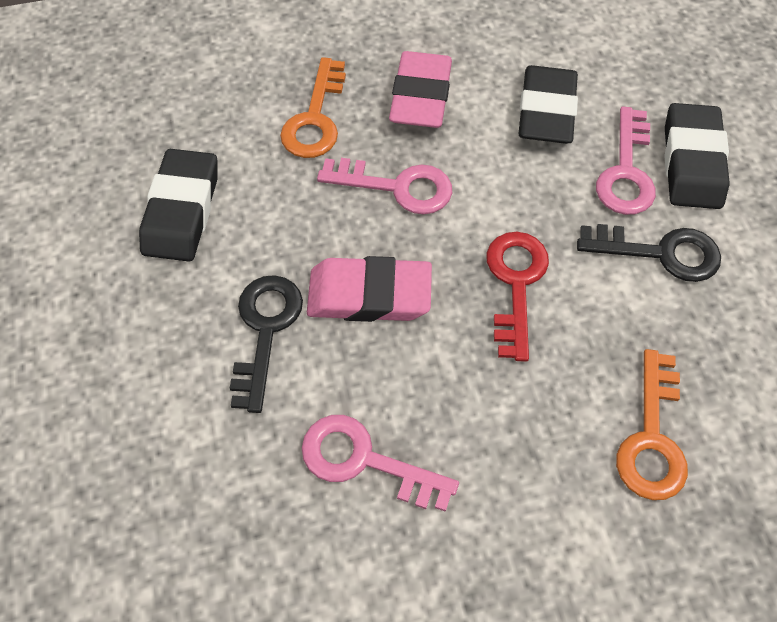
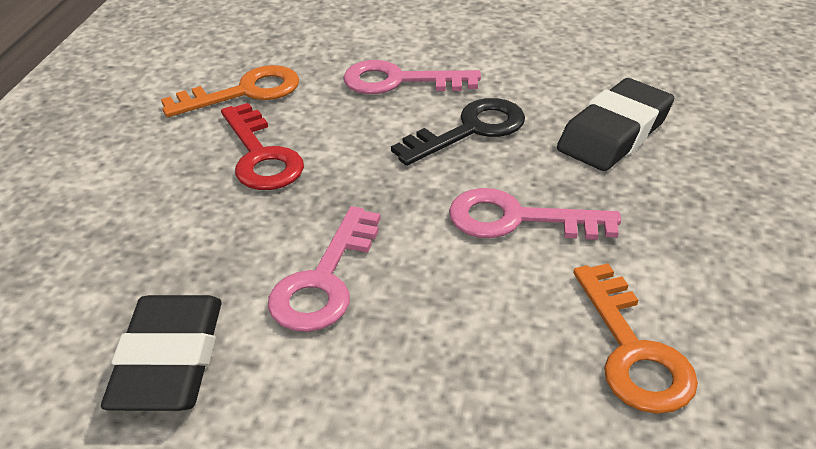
black eraser: [139,149,218,262] [518,65,578,144] [664,103,729,209] = 3 -> [101,295,222,411] [557,78,674,171] = 2
black key: [230,275,303,413] [577,224,721,282] = 2 -> [391,98,525,166] = 1
pink eraser: [307,256,432,322] [389,51,452,128] = 2 -> none = 0

